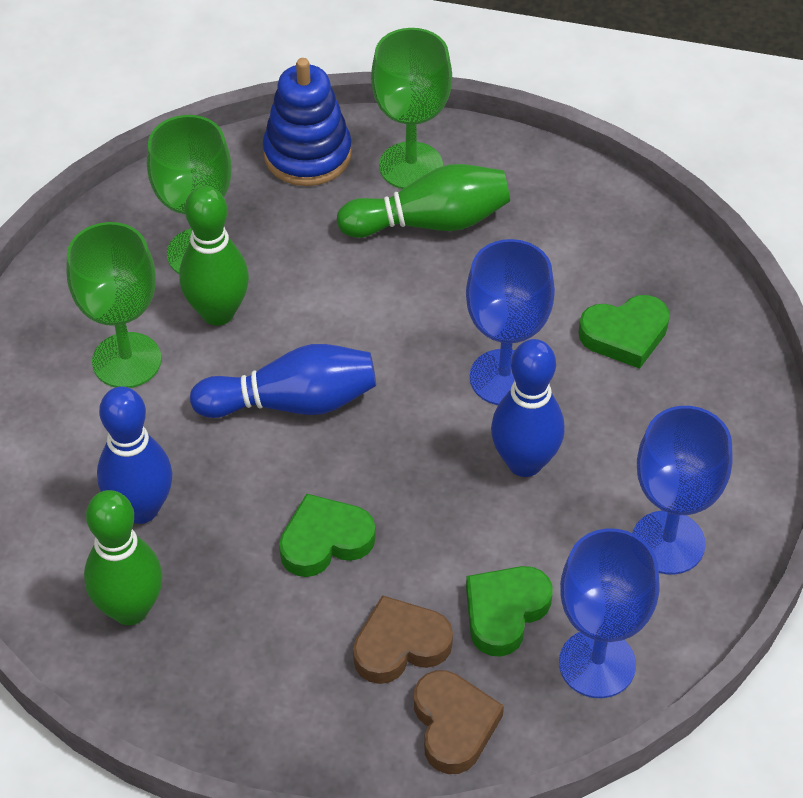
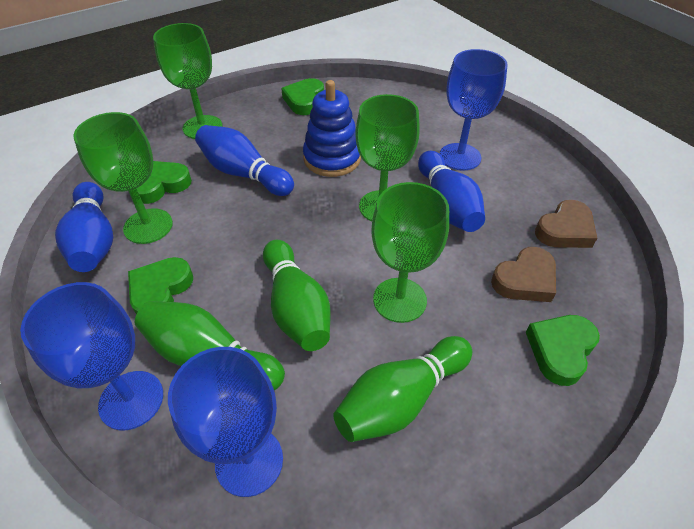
green goblet: [66,222,162,388] [147,115,232,274] [371,28,452,189] = 3 -> [73,112,173,244] [153,23,222,139] [355,94,419,221] [371,182,449,323] = 4
green heart: [279,493,376,577] [466,566,552,657] [579,295,670,369] = 3 -> [128,257,193,314] [136,161,192,204] [281,78,324,115] [526,315,600,386] = 4

